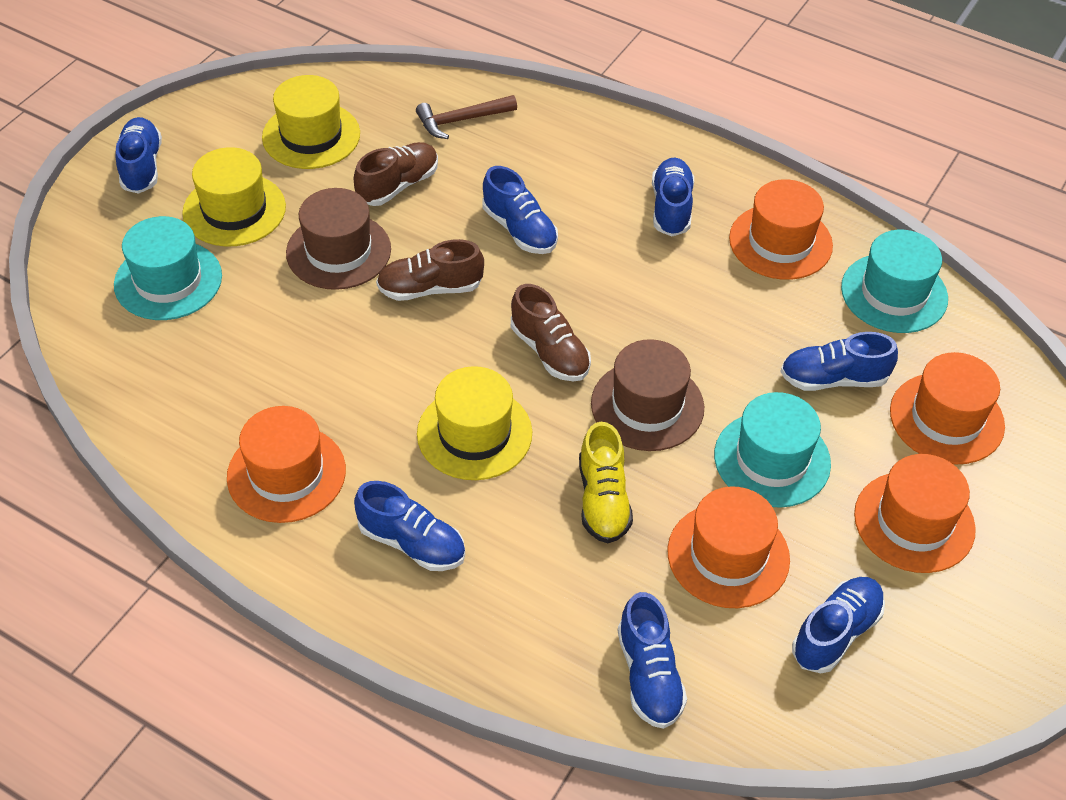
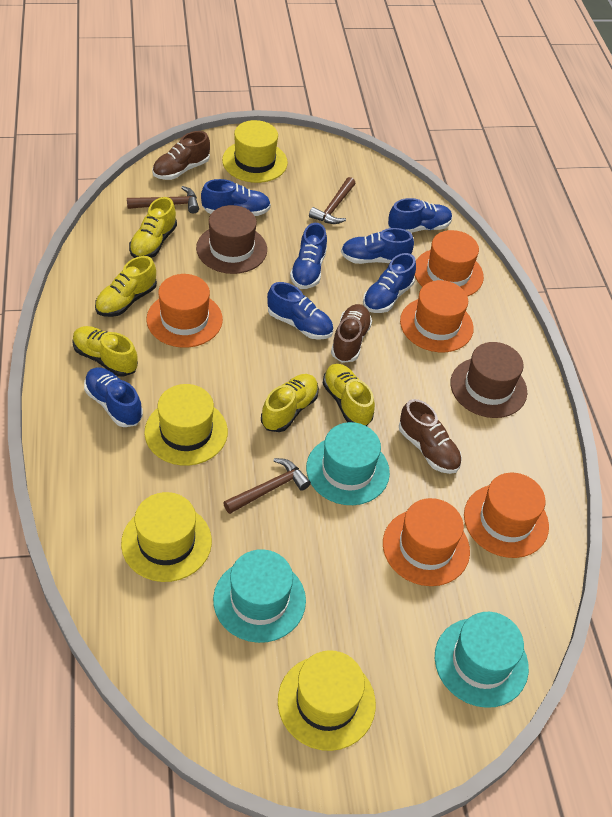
brown hammer: [416,95,517,139] = 1 -> [127,186,199,214] [223,458,311,514] [309,177,356,224] = 3
yellow hat: [182,147,286,247] [262,75,360,169] [417,366,532,480] = 3 -> [121,492,212,582] [144,384,228,466] [222,120,288,183] [278,650,376,751] = 4
yellow shoe: [579,422,633,543] = 1 -> [72,326,138,377] [95,256,157,317] [129,197,177,258] [261,374,319,432] [323,364,375,426] = 5

